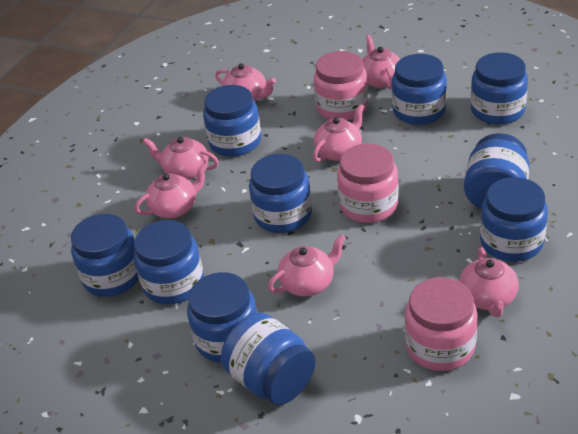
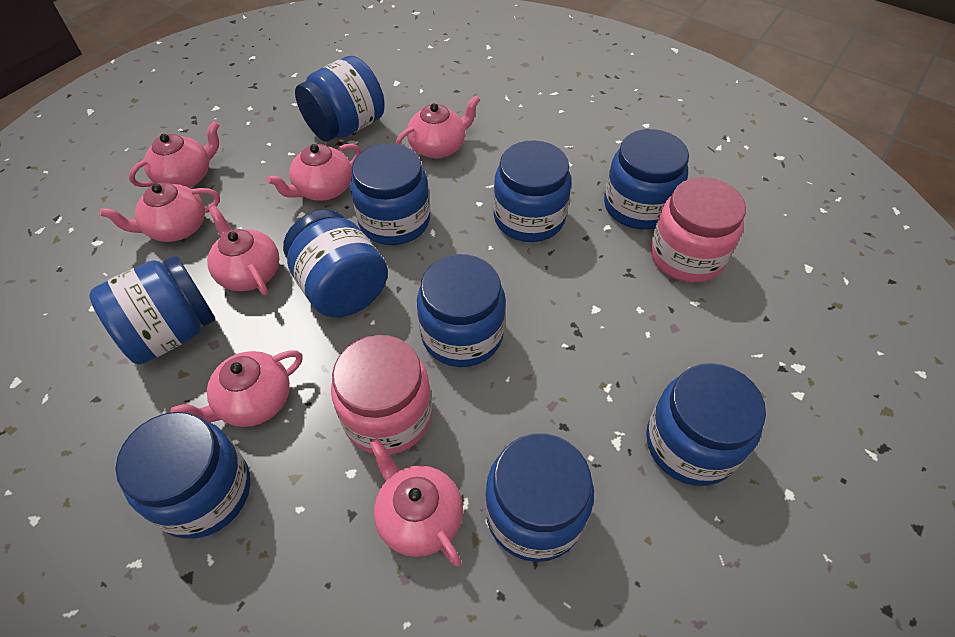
pink jar: [314,51,368,120] [337,143,399,223] [405,277,478,371] = 3 -> [331,335,432,455] [650,177,746,283] = 2

